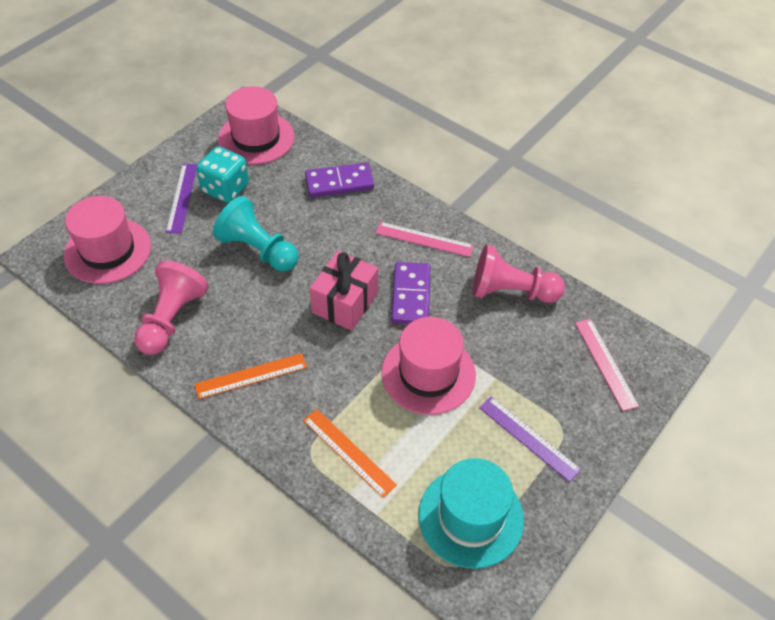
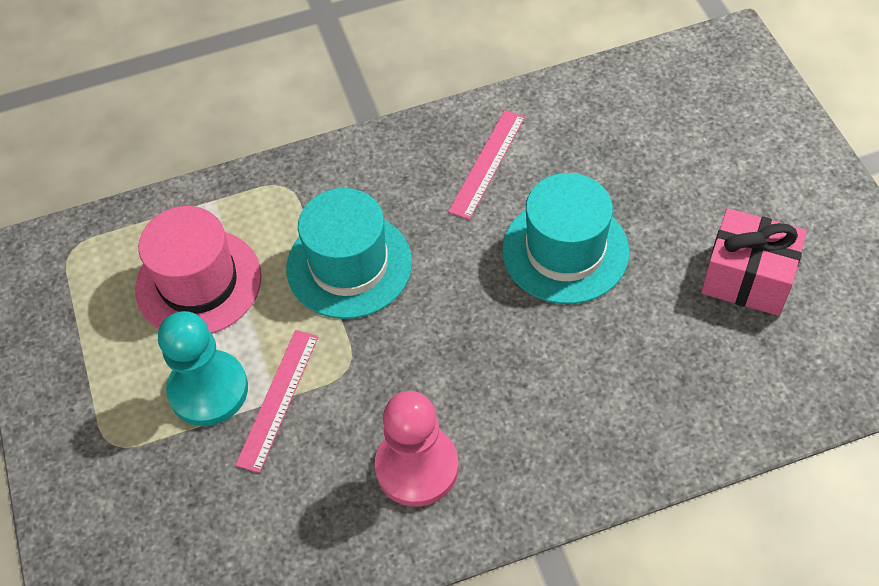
orange ruler: [194,353,307,399] [303,409,397,498] = 2 -> none = 0
pink hat: [64,196,151,284] [218,86,294,165] [381,317,476,415] = 3 -> [135,206,262,334] = 1
pink pawn: [134,260,209,355] [472,245,565,303] = 2 -> [375,391,459,507] = 1
purple domino: [305,163,374,197] [392,262,430,324] = 2 -> none = 0
purple ruler: [166,164,197,233] [479,396,581,482] = 2 -> none = 0
turquoise dice: [196,146,249,203] = 1 -> none = 0
turquoise hat: [418,458,524,569] = 1 -> [286,188,412,319] [502,173,629,304] = 2

